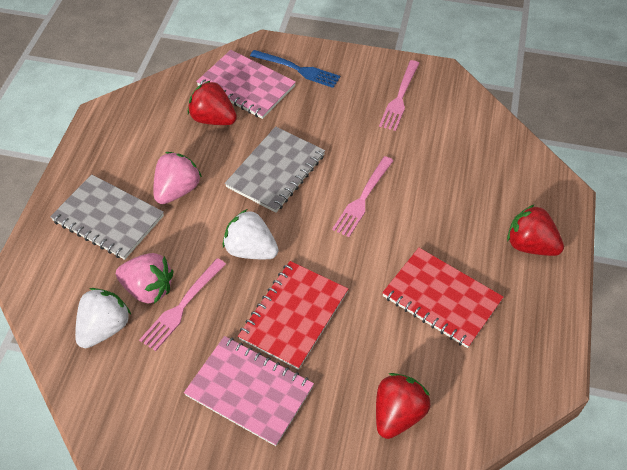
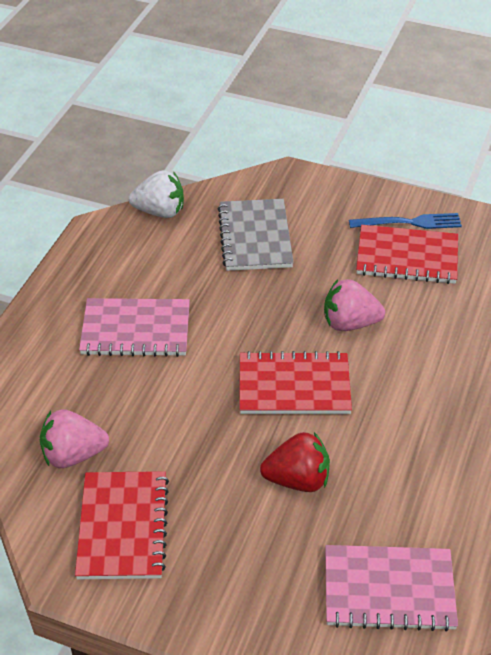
grey notebook: [50,174,164,260] [225,126,325,213] = 2 -> [218,199,294,271] = 1
pink fork: [139,258,226,351] [332,156,394,237] [379,60,419,131] = 3 -> none = 0
red notebook: [238,261,348,370] [382,248,503,348] = 2 -> [75,471,169,579] [239,351,352,414] [356,225,458,284] = 3
red strawberry: [188,81,237,125] [376,373,431,439] [507,204,564,256] = 3 -> [260,432,330,492] = 1
white strawberry: [75,288,131,348] [223,209,279,259] = 2 -> [129,170,184,218] = 1

